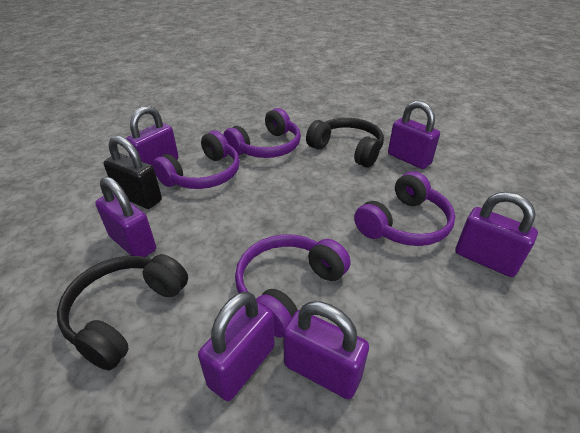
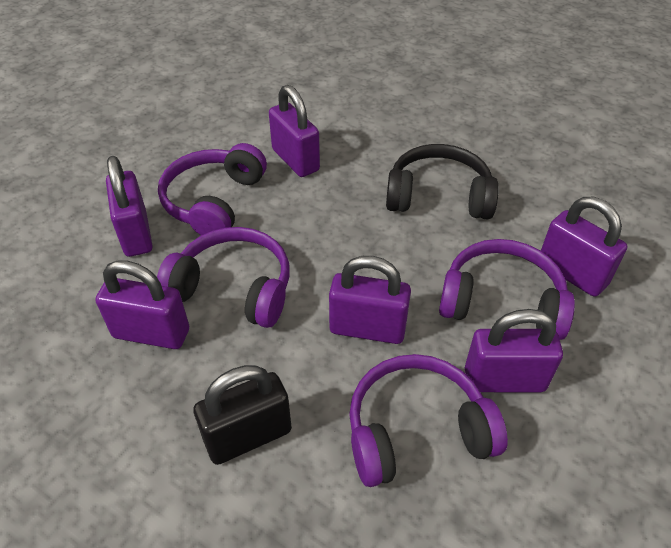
black headphones: [57,254,188,370] [306,118,384,168] = 2 -> [386,144,499,219] = 1

